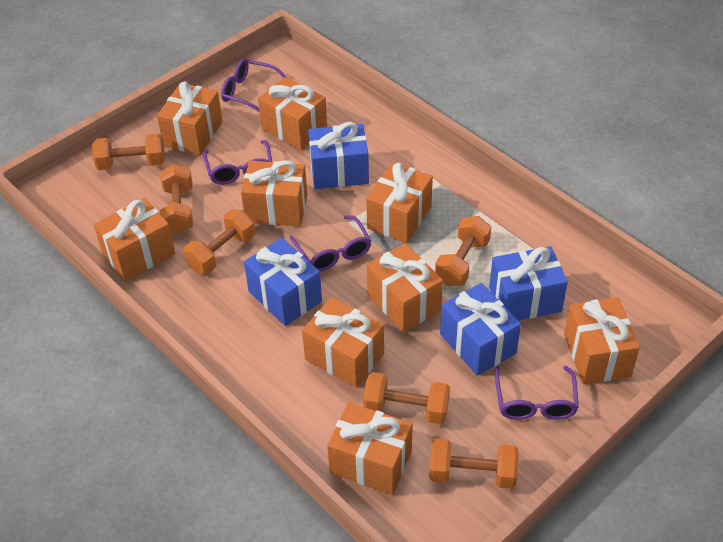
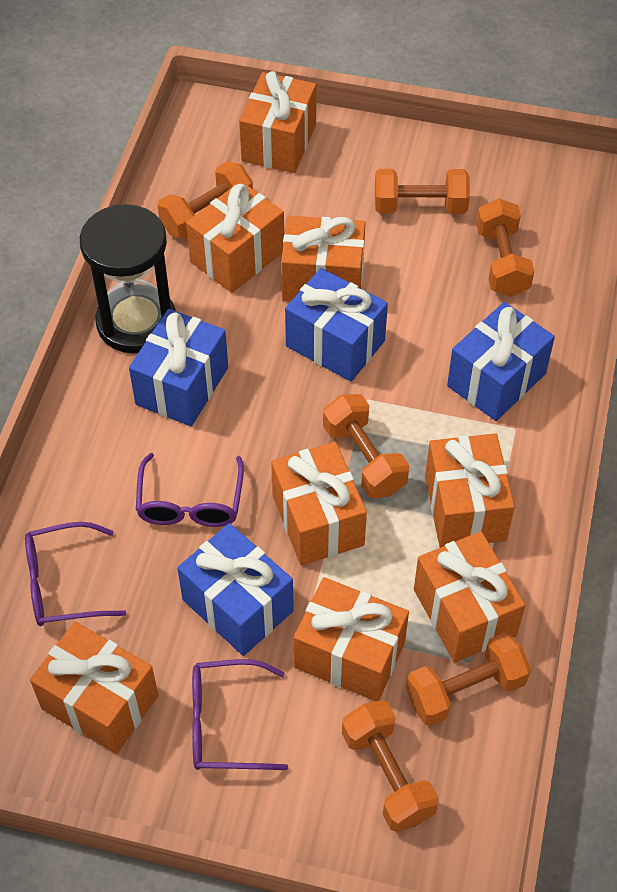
black hourglass: none = 0 -> [80,204,176,354] = 1
orange gift: [94,198,175,281] [157,81,223,155] [241,160,307,226] [258,77,327,150] [302,297,384,388] [327,402,413,495] [366,162,433,243] [367,243,443,332] [564,297,640,384] = 9 -> [30,622,158,754] [186,181,284,293] [239,71,316,173] [271,442,367,565] [281,216,365,301] [294,577,409,701] [414,531,525,663] [425,433,515,548] = 8
purple glasses: [203,140,272,185] [221,58,287,112] [289,215,371,272] [495,366,579,420] = 4 -> [25,522,127,626] [136,453,244,527] [192,659,288,770] = 3

